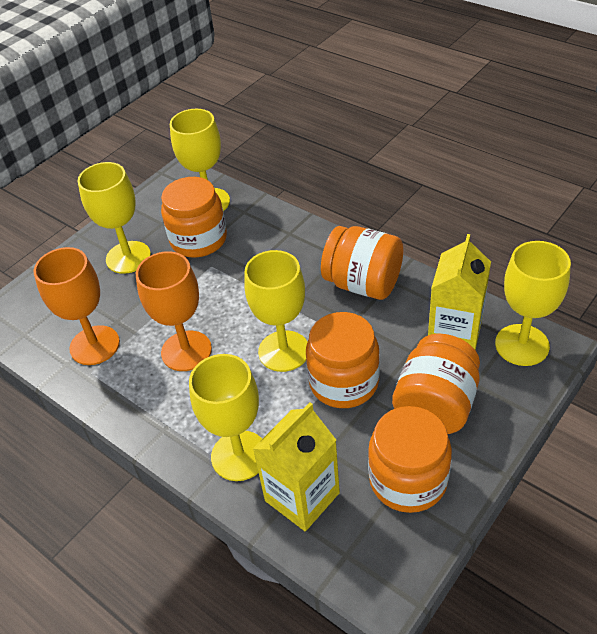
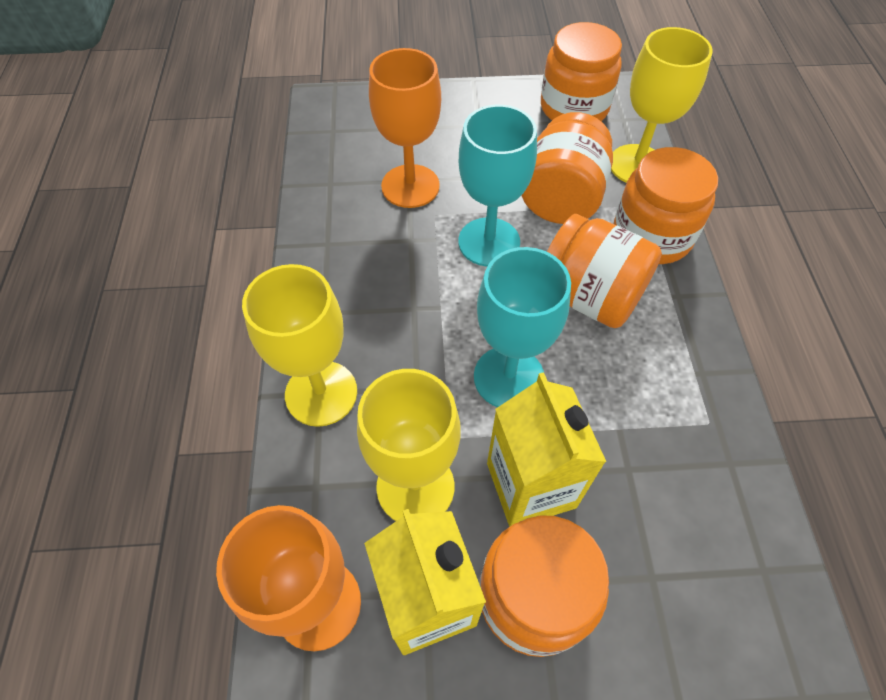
turquoise goblet: none = 0 -> [458,105,537,267] [474,247,571,407] = 2
yellow goblet: [78,162,151,274] [170,109,230,211] [189,354,262,481] [244,250,307,372] [495,241,571,366] = 5 -> [242,264,357,427] [357,369,460,521] [611,27,713,183] = 3

